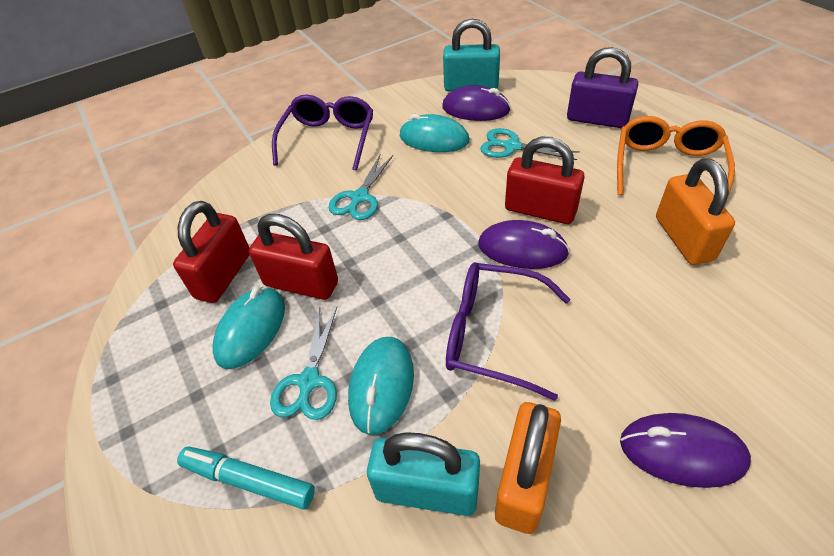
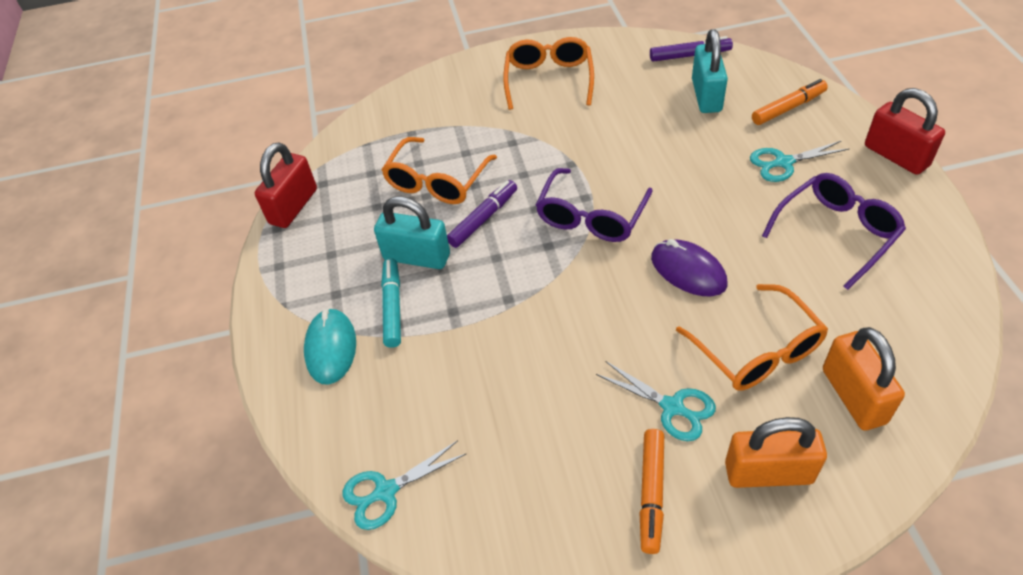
orange glasses: [617,116,735,206] = 1 -> [382,137,497,204] [503,37,594,110] [676,284,828,390] = 3
orange marker: none = 0 -> [639,429,664,554] [752,79,828,125] = 2
purple marker: none = 0 -> [447,180,517,248] [650,36,733,62] = 2
purple mouse: [442,85,511,121] [478,220,570,269] [620,413,751,488] = 3 -> [651,239,727,296] = 1
purple padlock: [567,47,638,128] = 1 -> none = 0
red padlock: [173,201,250,303] [249,214,338,300] [505,137,585,224] = 3 -> [255,142,317,228] [865,88,945,175] = 2
turquoise mouse: [212,287,285,369] [348,337,414,435] [400,114,470,152] = 3 -> [304,308,356,385] = 1

